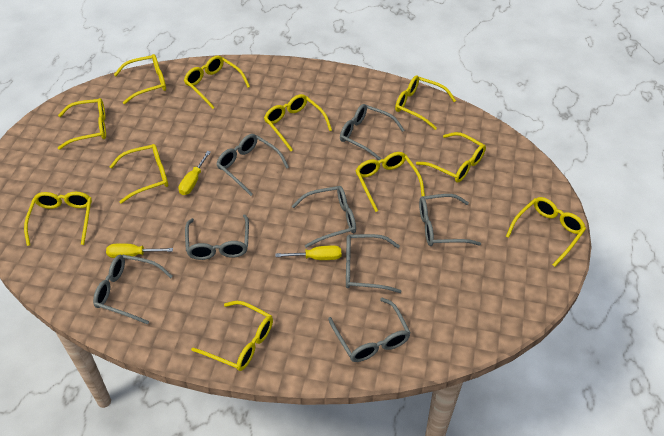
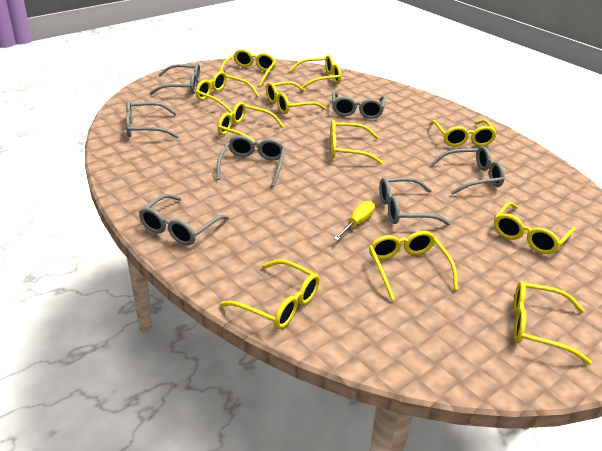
grey glasses: [93,254,173,325] [185,215,249,260] [216,134,289,196] [292,186,356,248] [328,298,411,362] [340,104,404,160] [346,234,402,293] [419,194,481,246] = 8 -> [126,101,179,138] [139,194,229,245] [150,63,200,95] [216,135,285,187] [332,91,386,119] [379,177,451,226] [431,146,505,195] = 7
yellow screwdriver: [106,243,173,258] [178,151,211,195] [275,245,341,260] = 3 -> [333,201,375,241] = 1

